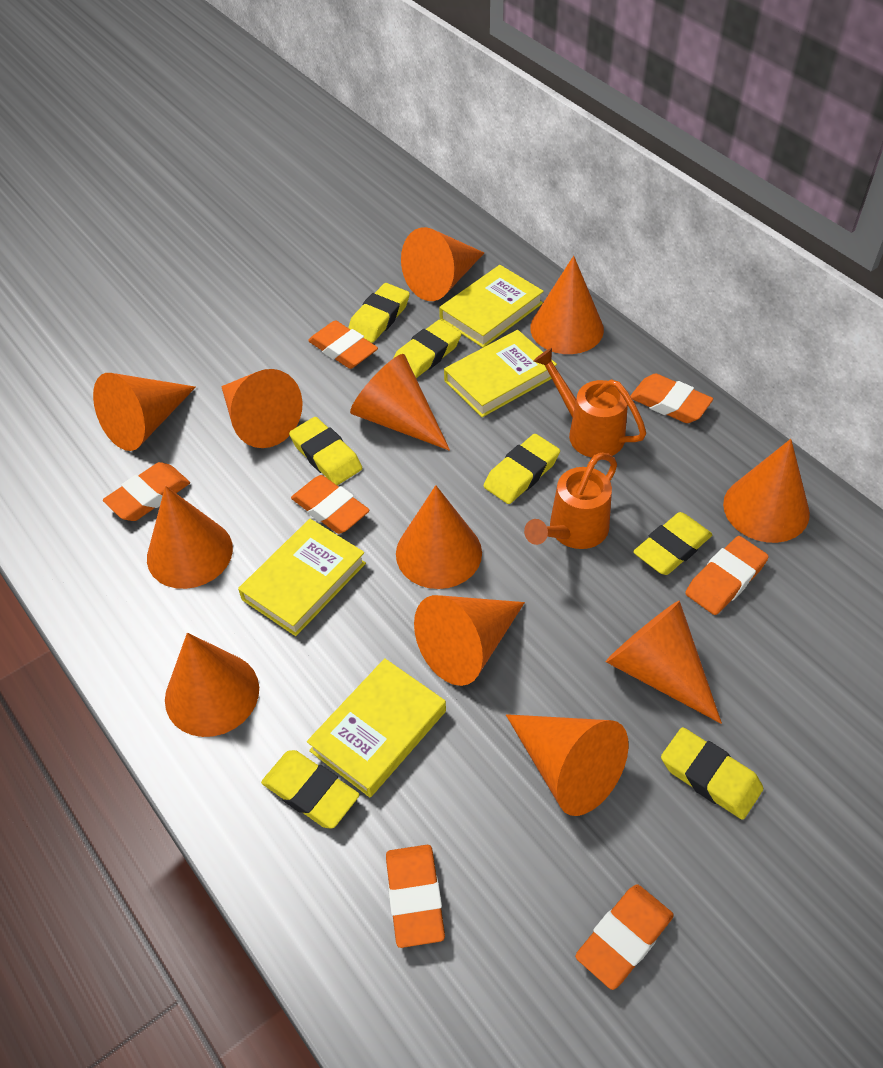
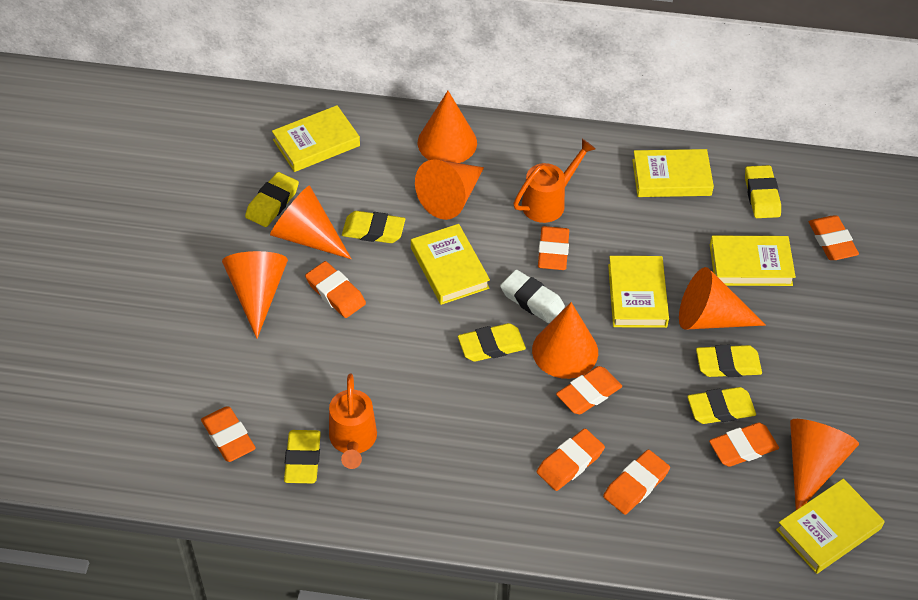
orange cone: [93,373,196,451] [147,486,233,589] [165,633,259,737] [221,369,303,448] [350,354,450,451] [396,485,482,589] [401,227,484,301] [414,595,525,686] [506,714,629,816] [530,256,604,354] [606,601,722,724] [723,439,810,543] = 12 -> [222,251,288,339] [270,186,352,259] [415,159,484,220] [418,91,477,163] [532,302,598,379] [679,267,766,330] [790,419,859,510] = 7
orange eraser: [103,462,190,521] [291,475,370,534] [308,320,378,369] [386,845,445,948] [575,884,674,990] [630,373,713,423] [685,536,769,615] = 7 -> [201,406,256,462] [305,261,366,318] [537,429,605,491] [538,226,569,270] [556,366,622,414] [603,449,670,515] [709,423,779,467] [809,215,859,260] = 8
white eraser: none = 0 -> [500,269,565,323] = 1
yellow book: [238,519,366,636] [307,658,446,798] [439,265,544,348] [444,330,557,417] = 4 -> [272,105,360,172] [411,224,490,305] [608,256,669,328] [632,149,714,197] [710,236,796,286] [776,479,885,574] = 6

